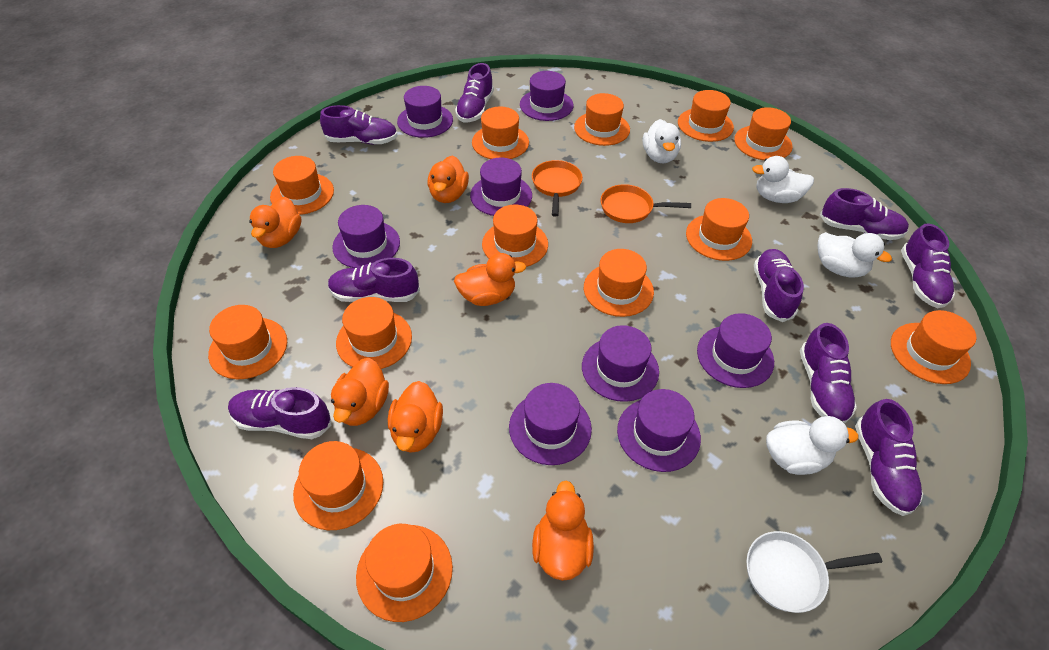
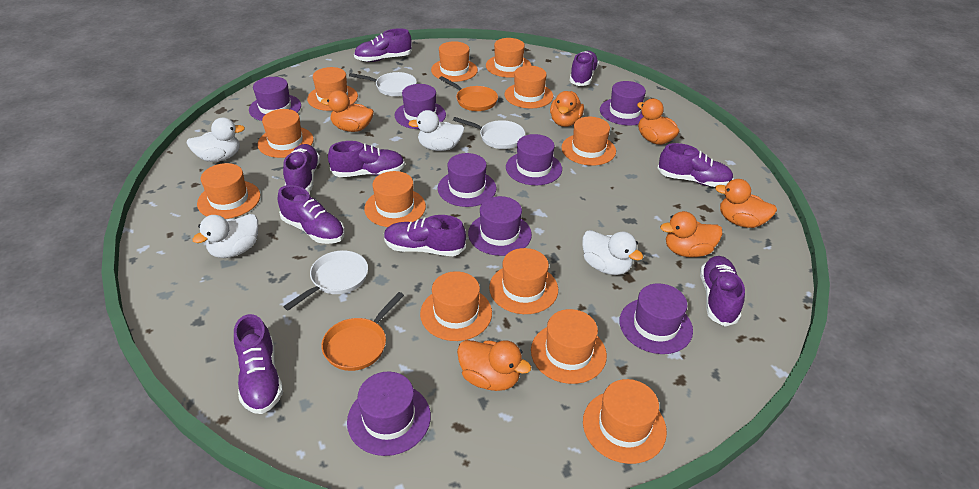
orange hat: [208,305,287,379] [270,156,334,215] [293,441,383,530] [336,297,412,369] [356,524,453,622] [472,107,529,159] [482,205,548,267] [574,93,630,146] [584,249,654,317] [678,90,734,142] [686,198,752,261] [734,107,793,160] [891,310,977,384] = 13 -> [197,163,260,219] [258,109,314,158] [307,67,358,111] [364,171,426,227] [420,271,492,341] [431,41,478,82] [486,38,531,78] [489,248,558,314] [505,65,553,108] [531,309,607,384] [562,117,616,166] [583,379,667,464] = 12
white pan: [746,531,882,613] = 1 -> [284,250,368,311] [349,72,417,96] [453,117,525,149] = 3

